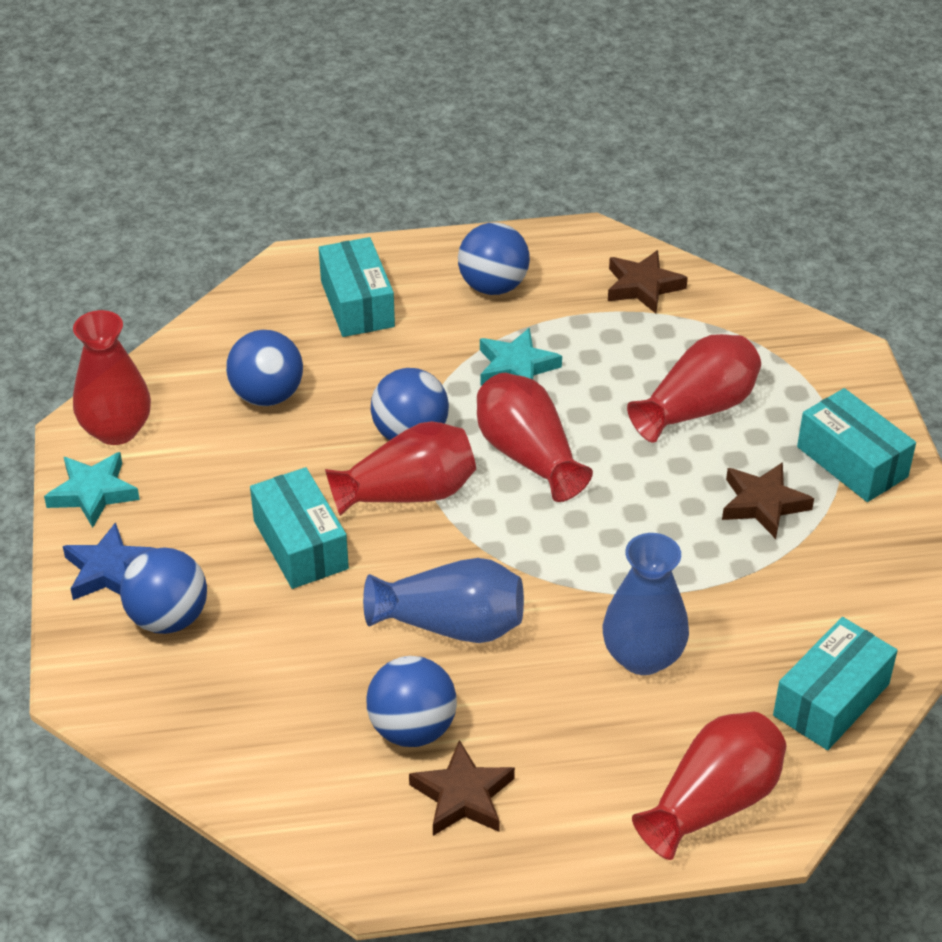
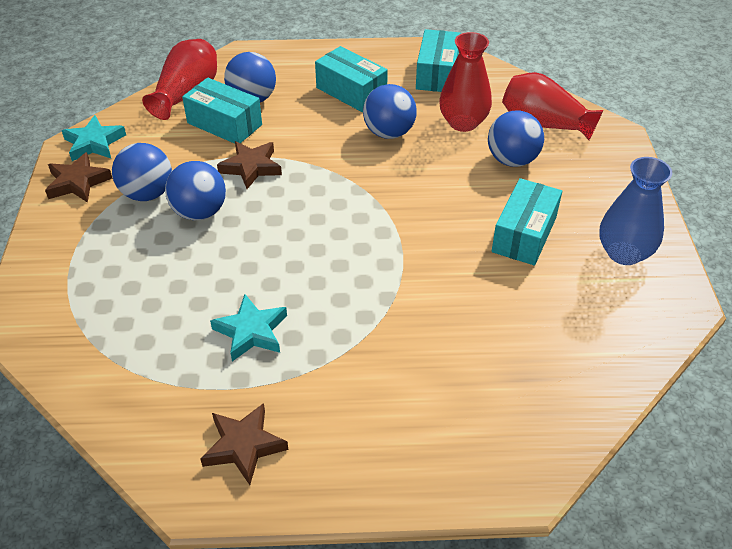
blue star: [63,522,156,600] = 1 -> none = 0
blue vase: [363,558,524,643] [603,533,689,675] = 2 -> [599,157,672,265] = 1
red vase: [73,310,151,445] [325,421,476,516] [477,373,593,502] [627,334,761,443] [632,712,786,860] = 5 -> [142,39,217,120] [439,32,492,132] [502,72,603,140] = 3

